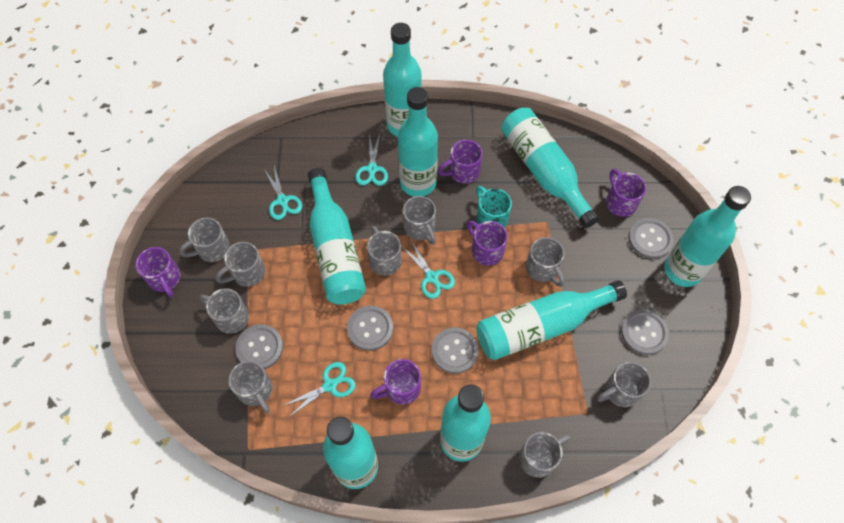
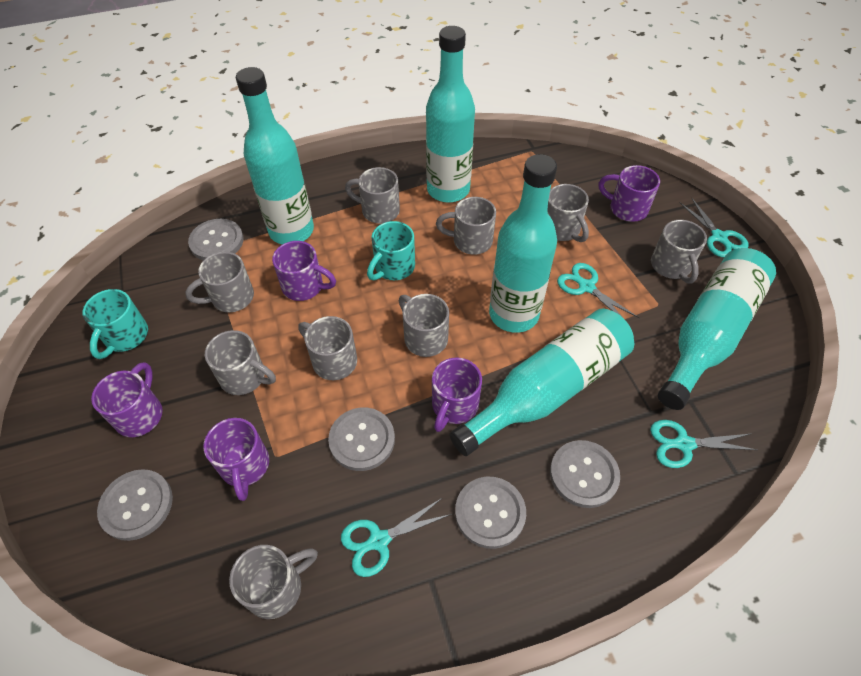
turquoise bottle: [308,168,366,305] [323,417,378,489] [383,23,422,137] [398,87,438,197] [440,384,491,462] [476,280,627,360] [501,108,599,228] [664,186,751,287] = 8 -> [236,67,314,244] [426,26,475,203] [450,308,634,456] [489,154,557,333] [658,248,776,410] = 5
turquoise mug: [476,186,512,228] = 1 -> [82,289,148,359] [367,221,415,280] = 2

